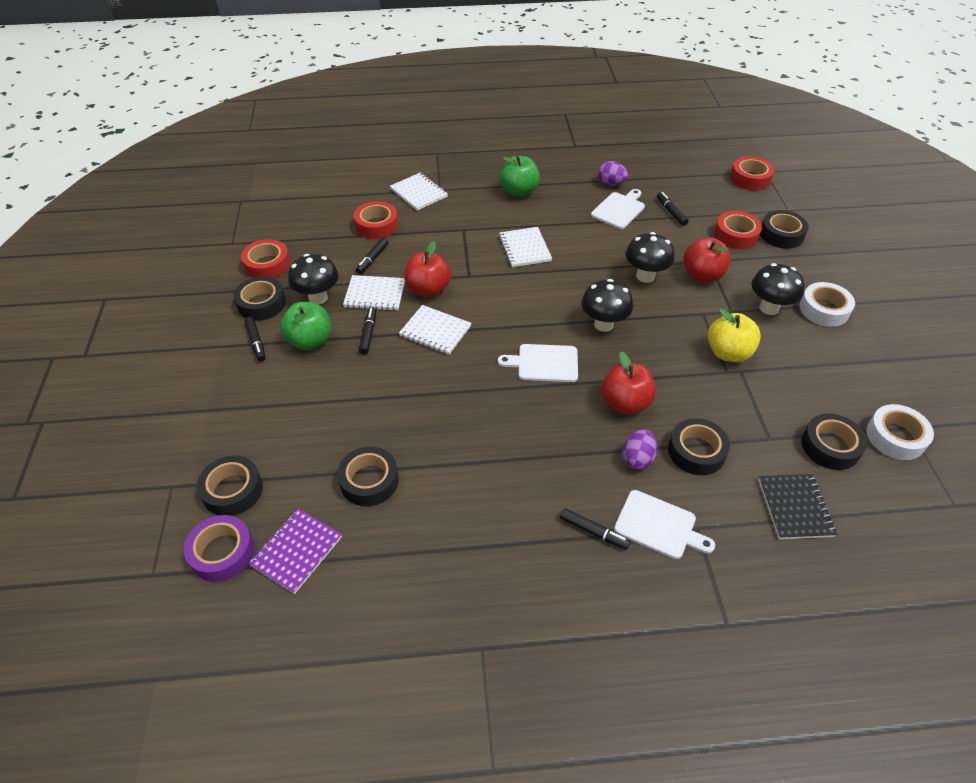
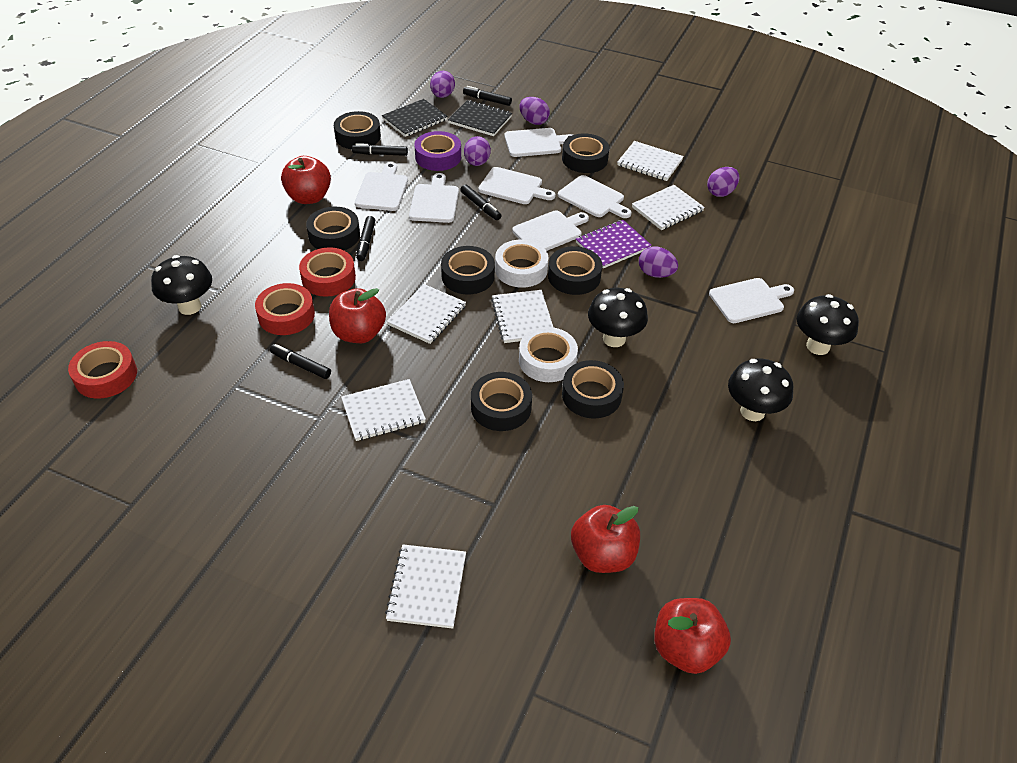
black notebook: [758,474,837,539] = 1 -> [382,99,448,137] [448,100,512,136] = 2
black tape: [197,456,263,516] [233,276,286,321] [337,446,399,506] [668,418,730,475] [760,210,809,249] [801,413,867,470] = 6 -> [306,207,360,250] [334,111,381,149] [441,246,495,294] [471,372,532,431] [548,246,602,295] [562,133,609,173] [562,360,624,418] = 7
green apple: [280,302,331,350] [499,156,540,197] = 2 -> none = 0
purple egg: [598,161,628,185] [623,429,657,470] = 2 -> [430,71,455,98] [464,136,491,166] [519,97,550,125] [639,246,678,278] [707,167,739,197] = 5
red apple: [404,241,451,297] [601,352,656,414] [683,237,731,282] = 3 -> [281,156,331,204] [329,288,386,343] [571,505,640,573] [654,598,731,674] = 4
red tape: [241,239,290,278] [354,201,398,239] [714,211,762,249] [730,156,775,191] = 4 -> [68,341,137,399] [255,283,315,335] [299,247,356,297] = 3
white cutting board: [498,344,578,382] [591,189,645,229] [614,490,715,559] = 3 -> [355,162,408,211] [409,173,459,223] [478,167,556,204] [504,128,572,157] [512,210,589,251] [558,175,631,218] [709,278,794,323] = 7
white notebook: [343,275,405,311] [390,173,448,211] [399,305,471,355] [499,227,552,267] = 4 -> [341,379,426,441] [385,545,466,629] [387,284,466,344] [491,290,553,343] [617,141,684,181] [632,185,705,230] = 6
yellow apple: [708,309,761,362] = 1 -> none = 0

